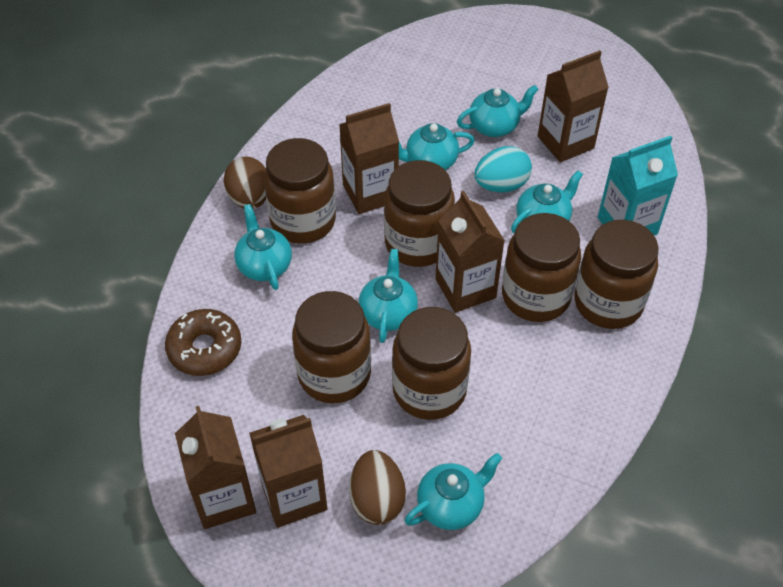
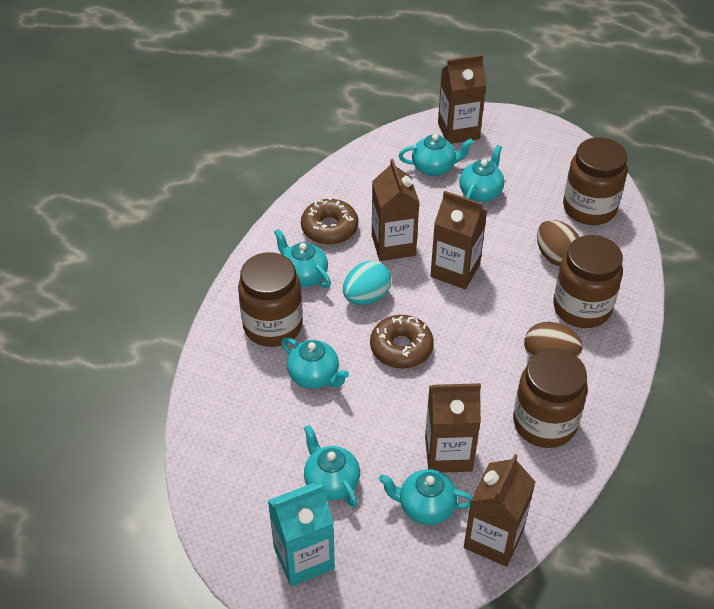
brown donut: [165,309,241,376] = 1 -> [301,197,358,245] [370,315,434,369] = 2
brown jar: [264,138,336,244] [292,291,371,403] [384,160,455,267] [392,307,471,420] [502,213,581,322] [574,220,659,329] = 6 -> [238,253,303,347] [513,348,588,448] [553,235,623,328] [563,137,627,225] = 4

